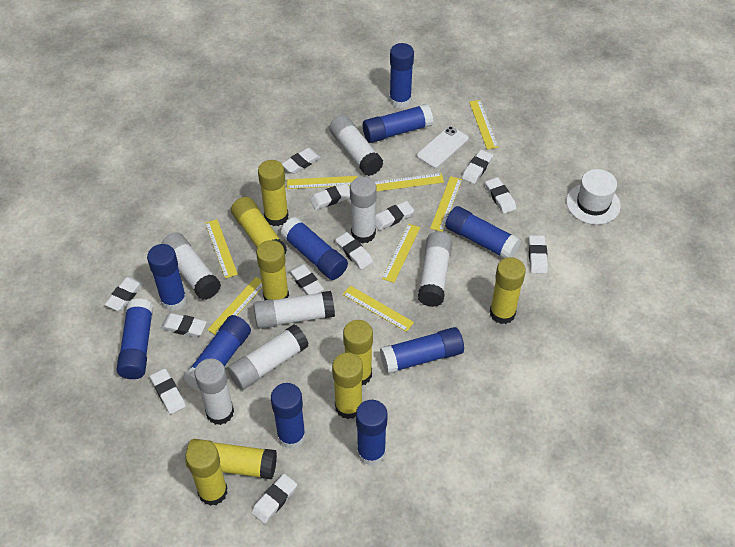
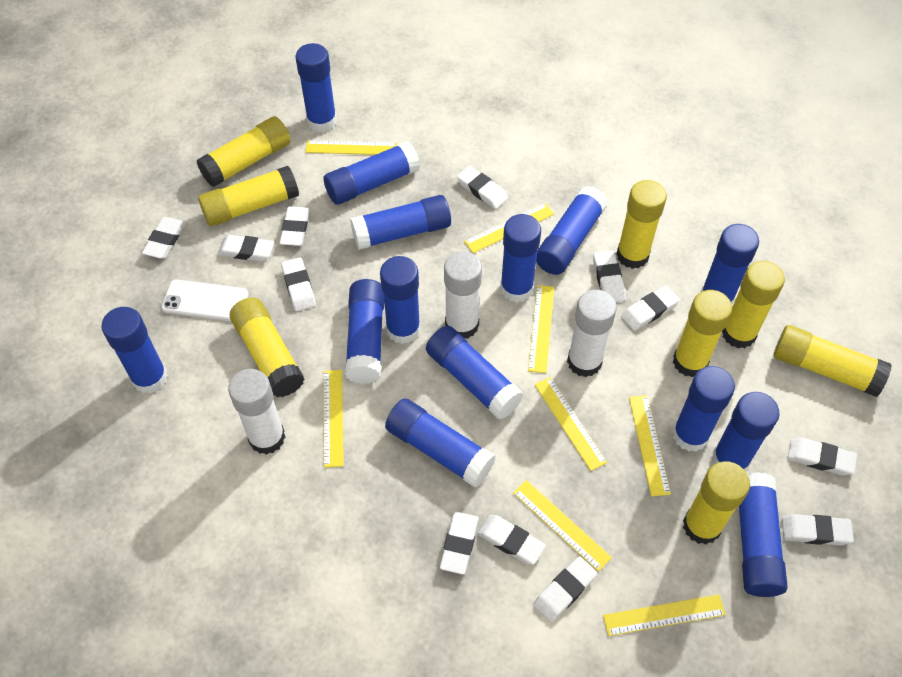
blue glue stick: [116,298,154,379] [147,244,187,311] [184,315,251,392] [271,383,306,449] [280,217,348,280] [356,400,388,466] [363,104,433,143] [380,327,464,374] [389,43,414,108] [445,206,521,258] = 10 -> [101,307,168,394] [296,43,337,132] [324,141,420,205] [345,279,384,384] [350,195,451,250] [380,256,421,344] [385,398,496,487] [426,326,523,419] [500,214,541,303] [536,186,608,275] [672,366,735,452] [701,224,759,304] [712,392,780,471] [739,472,788,597] = 14
white glue stick: [161,232,221,300] [195,358,234,425] [227,324,309,390] [254,291,335,329] [329,115,384,176] [350,177,377,243] [418,232,452,307] = 7 -> [228,369,285,455] [444,251,482,339] [567,290,617,377] = 3
white hat: [566,169,621,225] = 1 -> none = 0

